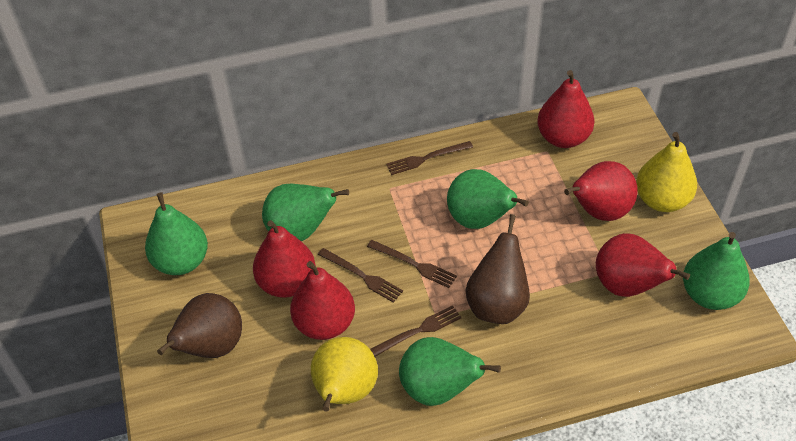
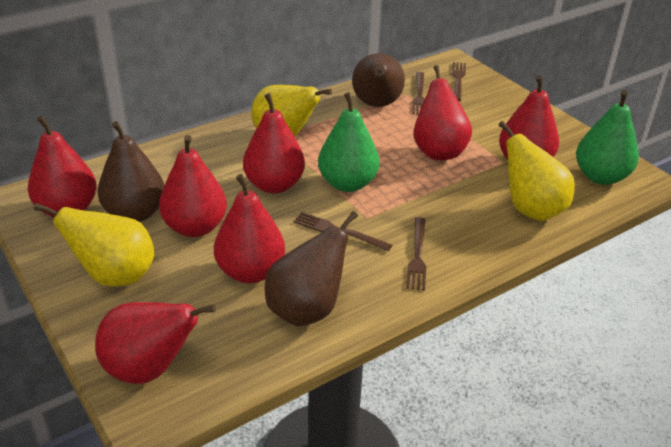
brown pear: [157,293,242,358] [465,214,530,324] = 2 -> [97,121,164,222] [265,211,358,327] [352,53,405,107] = 3
green pear: [145,192,208,275] [262,184,349,241] [399,337,501,406] [447,169,529,229] [683,232,750,310] = 5 -> [318,92,379,192] [576,90,639,185] = 2
red pear: [253,220,316,298] [290,261,355,340] [537,70,595,148] [564,161,638,221] [596,233,690,297] = 5 -> [28,116,97,217] [95,302,216,384] [159,135,227,237] [214,174,285,283] [243,93,305,194] [413,65,472,160] [499,75,559,160] = 7
yellow pear: [311,337,378,412] [636,132,697,212] = 2 -> [34,203,155,286] [251,85,332,137] [498,121,575,221] = 3

